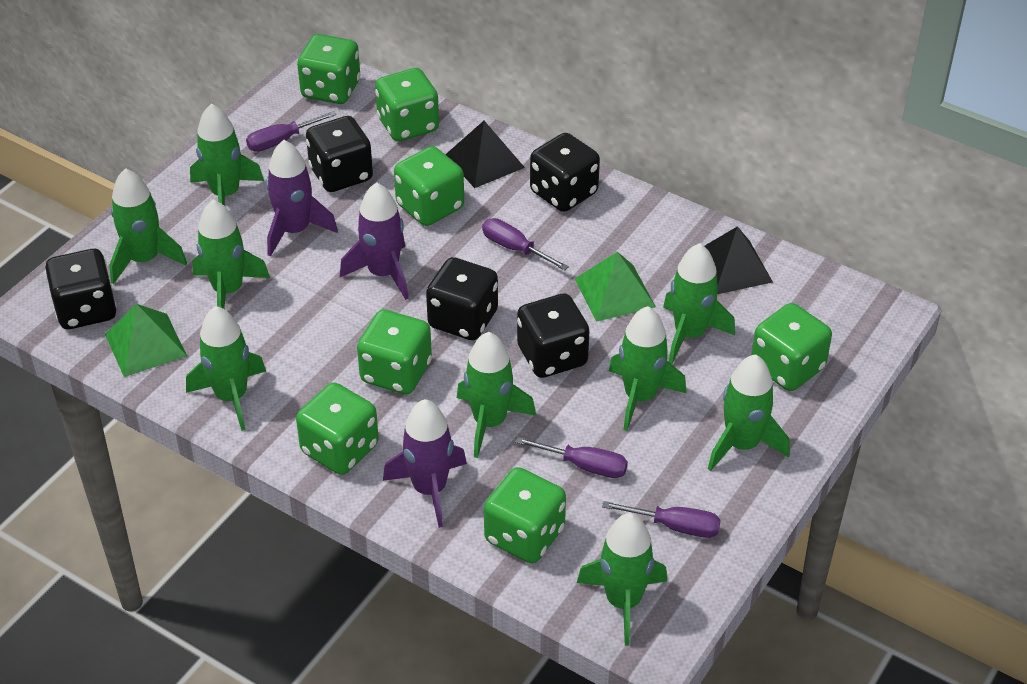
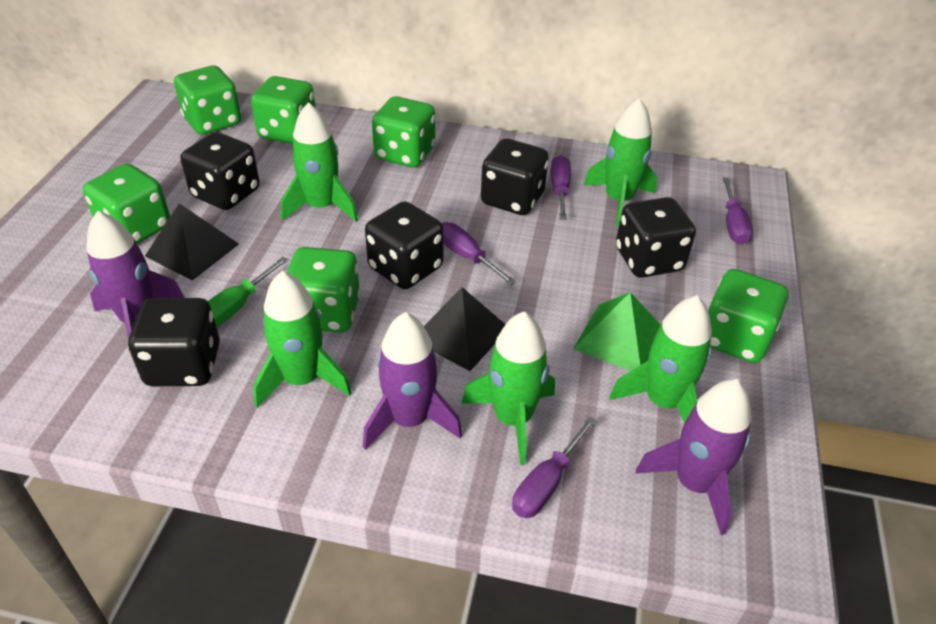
green dice: [296,383,379,475] [297,34,360,104] [357,309,432,394] [375,68,439,141] [394,146,464,226] [484,467,566,563] [751,303,832,391] = 7 -> [83,164,170,244] [174,66,241,135] [251,76,316,144] [287,247,361,332] [372,96,435,168] [708,269,788,363] = 6
green pyramid: [105,304,187,377] [575,252,656,322] = 2 -> [573,292,661,371] = 1
green rocket: [109,168,187,284] [186,306,266,431] [190,104,264,206] [192,200,270,309] [457,332,536,458] [577,513,667,646] [609,306,687,431] [663,243,735,364] [708,354,790,471] = 9 -> [253,271,352,407] [281,102,358,222] [461,311,555,465] [584,98,657,226] [610,295,712,423] = 5
green screwdriver: none = 0 -> [208,257,288,327] = 1

